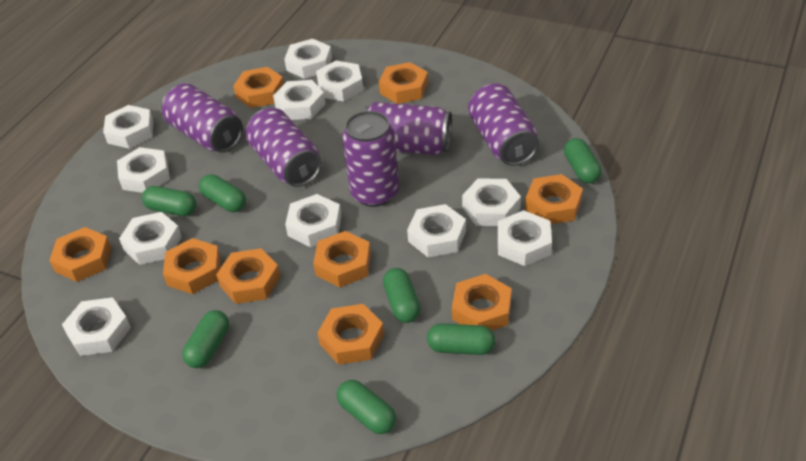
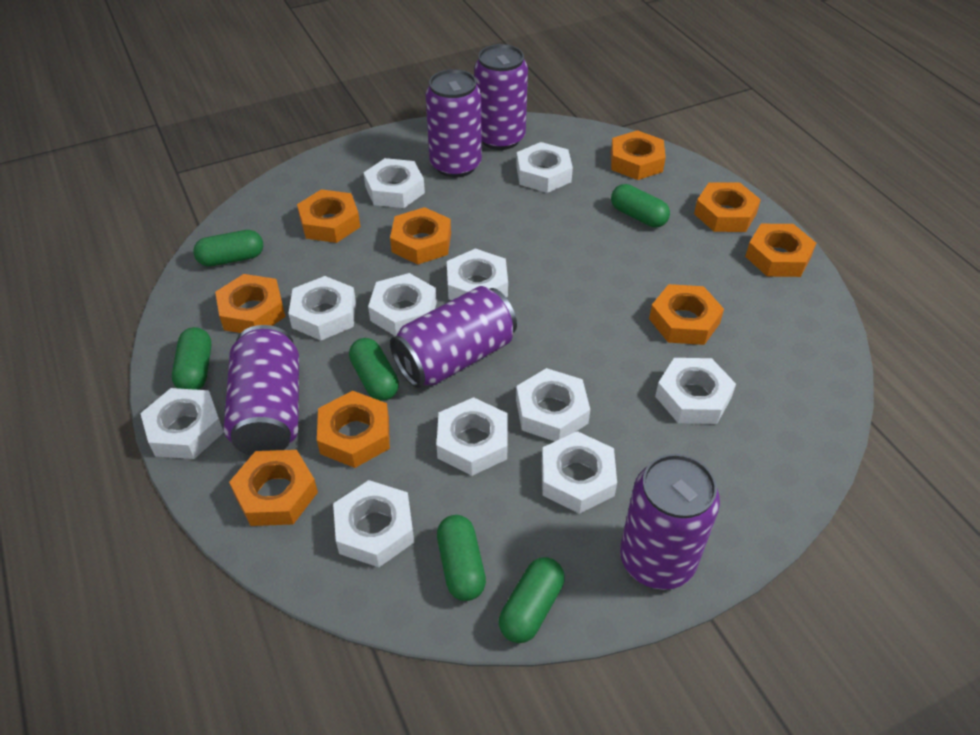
green capsule: [142,186,196,216] [182,310,229,368] [199,174,246,212] [337,380,396,434] [383,268,421,323] [427,323,495,355] [564,138,602,184] = 7 -> [172,327,212,390] [193,230,263,266] [349,338,399,401] [437,515,486,601] [499,557,565,643] [611,184,670,228] = 6

